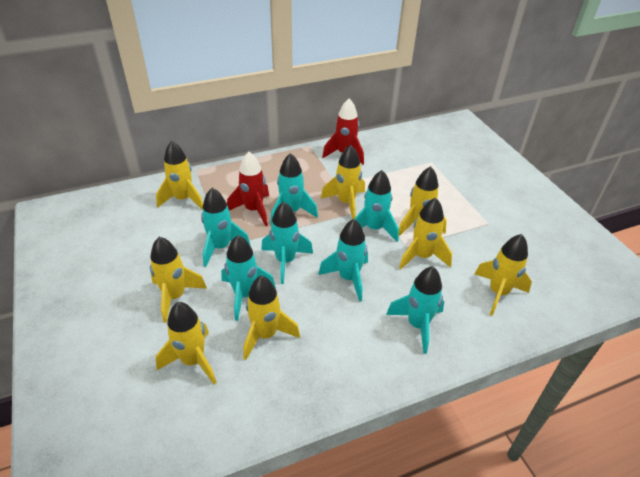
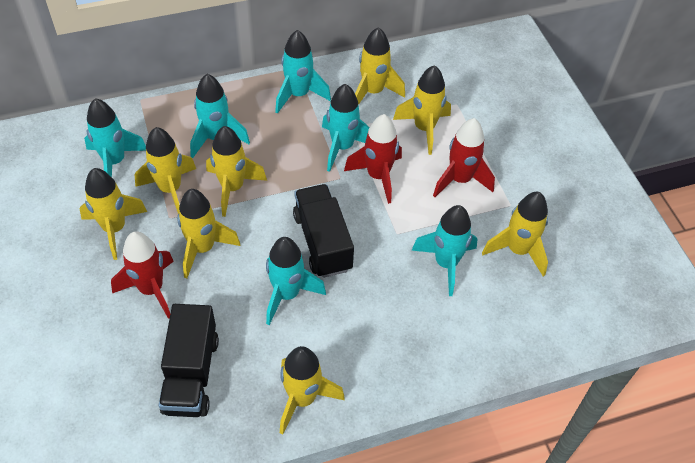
black truck: none = 0 -> [159,304,219,417] [293,184,354,278] = 2
red rocket: [227,152,269,226] [322,99,364,165] = 2 -> [111,231,174,319] [344,114,402,204] [433,118,495,197] = 3
turquoise rocket: [201,188,251,267] [221,235,276,321] [261,202,313,284] [271,153,318,224] [318,219,368,302] [355,170,399,242] [386,266,444,354] = 7 -> [84,98,146,177] [190,74,250,158] [266,237,326,325] [275,30,331,114] [322,84,370,172] [411,205,478,296] = 6

